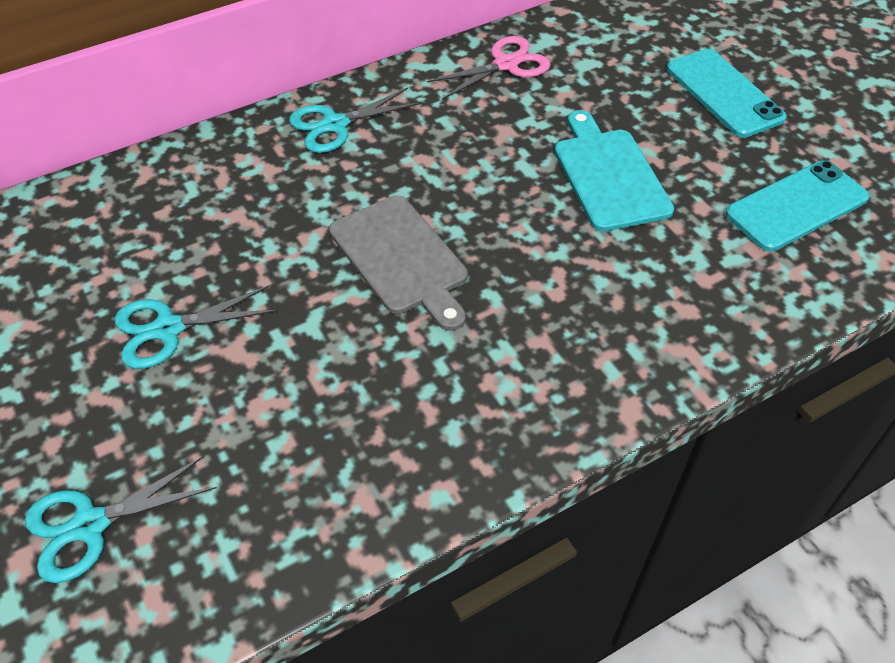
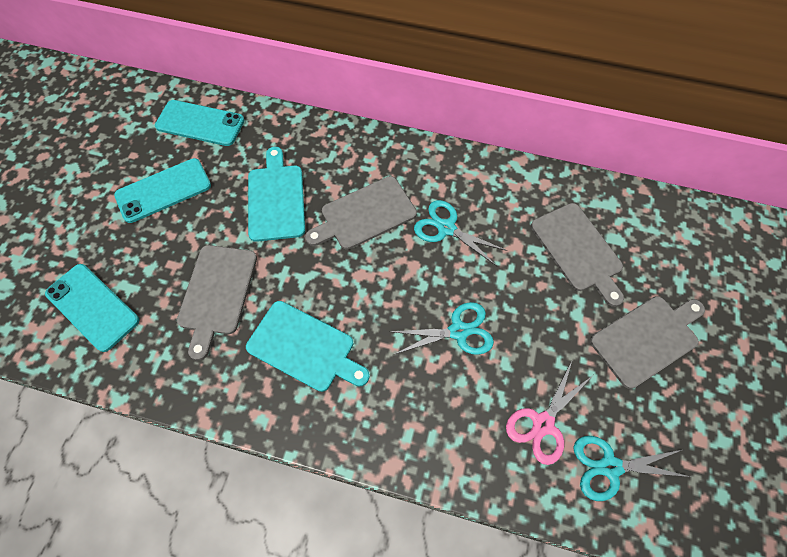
grey cutting board: [329,195,468,331] = 1 -> [177,245,257,360] [305,176,417,250] [531,203,624,307] [590,296,705,389] = 4
turquoise cutting board: [554,110,674,232] = 1 -> [246,301,370,392] [248,147,305,242] = 2
turquoise phone: [667,49,787,138] [725,160,870,252] = 2 -> [45,264,139,352] [114,158,211,223] [155,100,244,146] = 3

